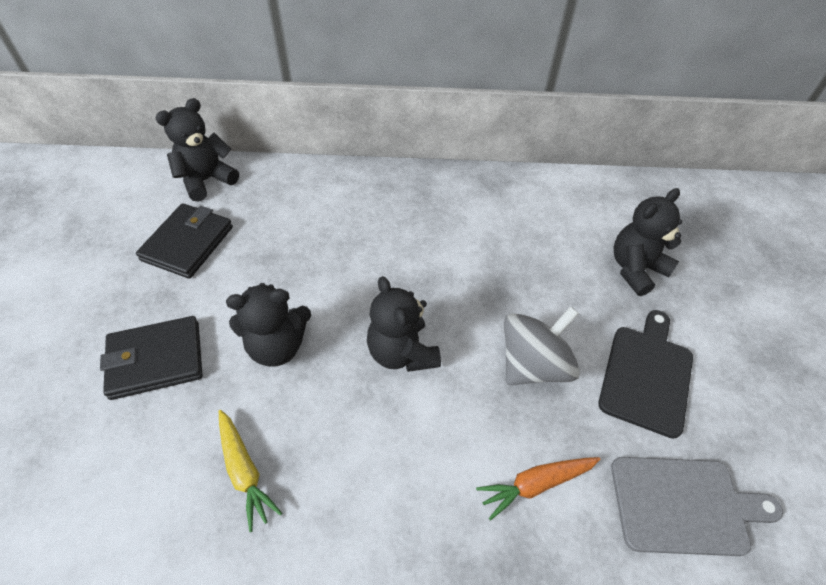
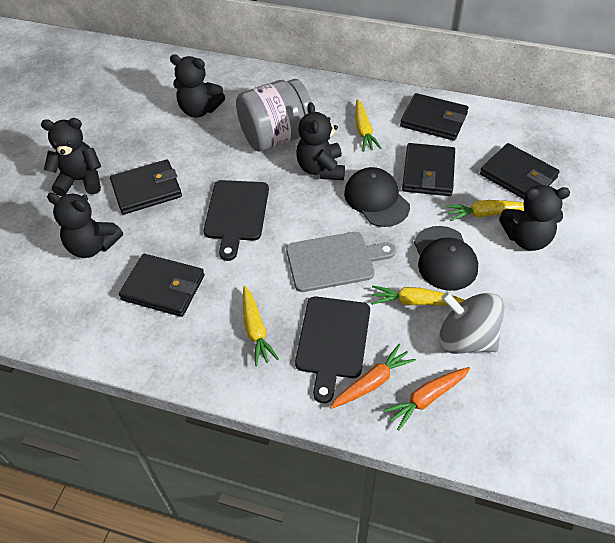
black cap: none = 0 -> [344,167,410,227] [414,226,478,291] = 2
black cutting board: [598,310,693,439] = 1 -> [203,180,269,261] [295,296,370,403] = 2
black teddy bear: [155,98,239,202] [226,283,311,367] [367,276,441,372] [614,188,682,296] = 4 -> [41,118,101,196] [47,193,123,258] [170,54,225,118] [296,102,345,180] [499,185,570,251] = 5
black wallet: [100,316,202,400] [136,203,233,279] = 2 -> [110,159,182,215] [119,254,205,317] [400,93,468,141] [402,143,455,196] [480,143,560,199] = 5
grey jar: none = 0 -> [236,79,312,152] = 1
orange carrot: [476,457,600,520] = 1 -> [330,344,416,409] [383,367,470,431] = 2
yellow carrot: [219,410,282,532] = 1 -> [243,286,279,366] [355,99,382,152] [371,285,464,306] [446,200,524,221] = 4

